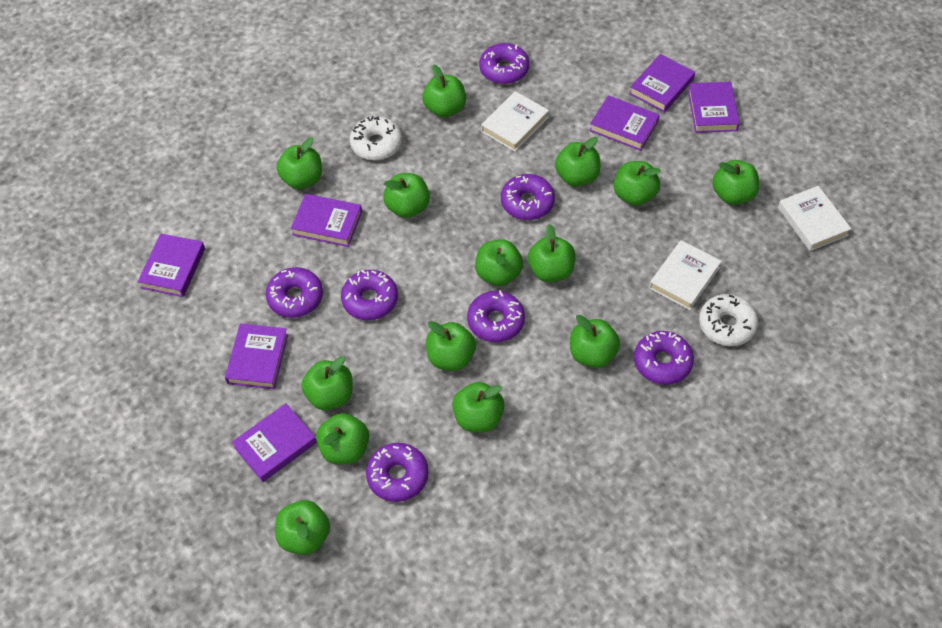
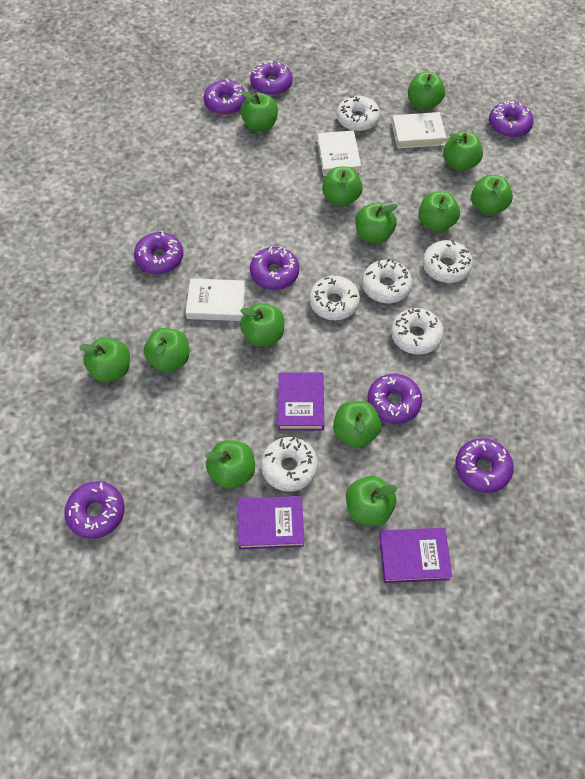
green apple: [275,500,330,555] [276,137,322,189] [301,356,353,410] [316,413,369,464] [383,173,430,218] [422,64,466,118] [426,321,476,371] [452,382,504,432] [475,240,523,286] [528,224,576,282] [555,137,600,187] [570,315,620,368] [614,161,661,206] [712,160,759,205] = 14 -> [79,338,130,382] [144,328,189,372] [205,440,255,489] [240,303,284,347] [241,91,278,131] [322,166,363,207] [333,401,381,448] [346,476,398,526] [355,203,398,244] [408,72,445,110] [418,192,460,232] [443,131,483,171] [471,175,513,215] = 13
purple book: [138,233,205,297] [225,323,288,389] [232,403,317,482] [291,194,362,247] [589,95,659,151] [629,54,695,113] [688,82,740,133] = 7 -> [238,496,304,550] [278,373,324,431] [379,528,452,583] = 3
purple donut: [266,267,323,318] [341,270,398,320] [366,443,428,502] [467,290,525,343] [479,43,529,84] [501,174,555,220] [634,331,694,385] = 7 -> [64,481,125,539] [134,231,183,274] [203,79,247,115] [250,61,292,96] [250,246,299,290] [367,374,422,424] [455,438,514,493] [489,101,534,138] = 8
white donut: [350,116,402,160] [699,294,758,346] = 2 -> [261,437,318,492] [309,276,360,320] [336,96,380,131] [362,259,412,304] [391,308,444,355] [423,240,473,283] = 6

